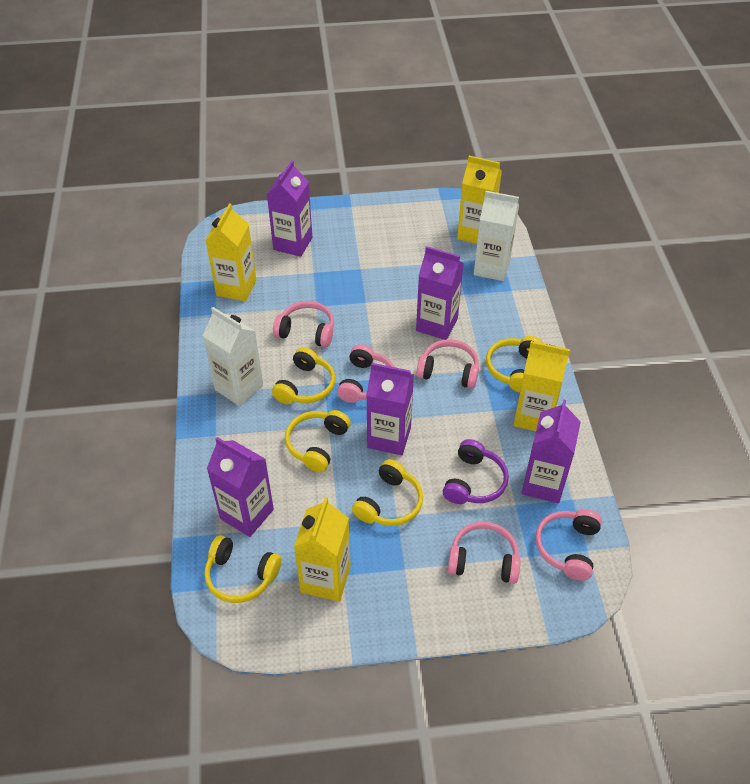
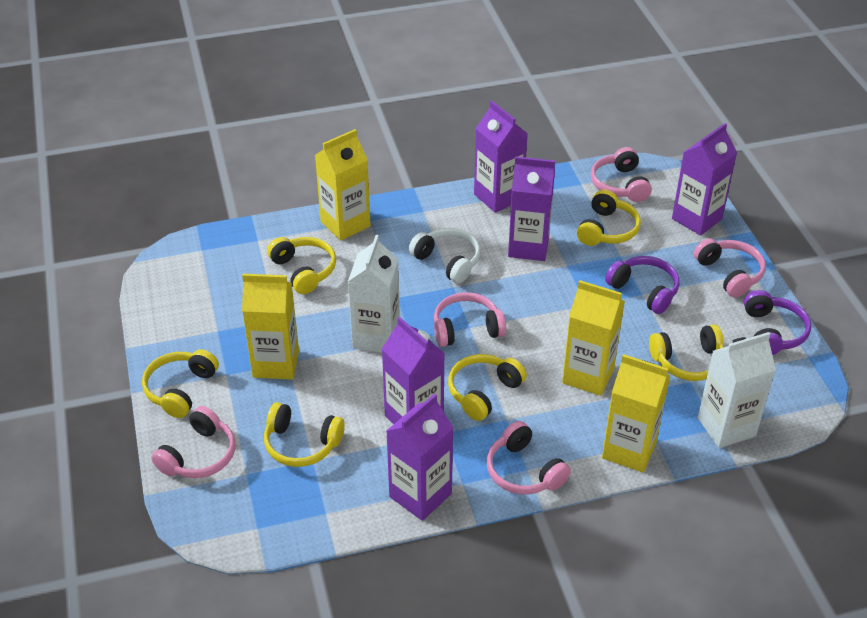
purple headphones: [443,439,509,504] = 1 -> [605,256,679,314] [744,290,811,355] = 2
white headphones: none = 0 -> [409,228,480,284] = 1
yellow headphones: [204,535,281,603] [272,347,335,404] [285,410,351,472] [352,459,423,526] [486,336,543,393] = 5 -> [142,349,219,418] [264,402,345,467] [267,237,336,294] [448,354,527,421] [577,190,641,246] [649,324,724,381] = 6

